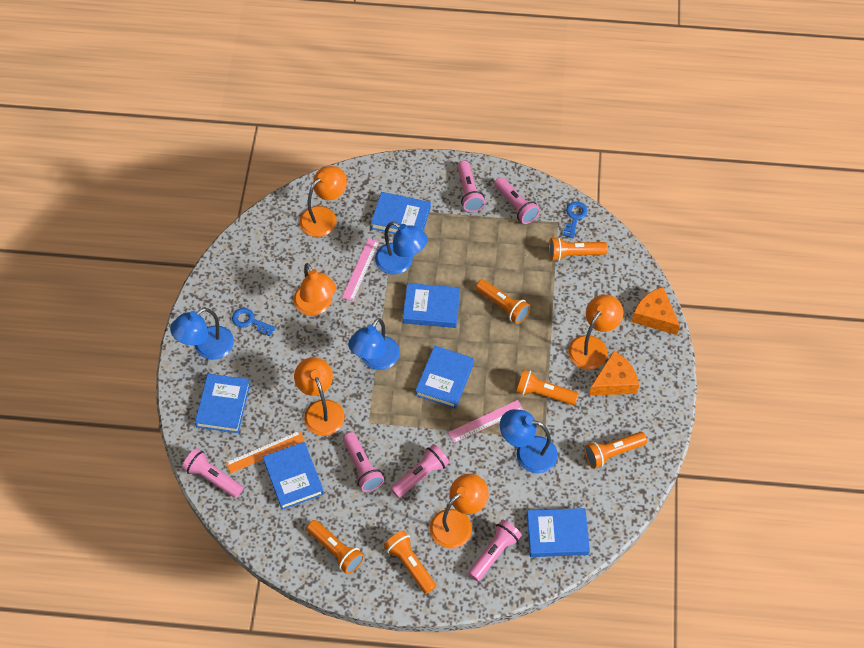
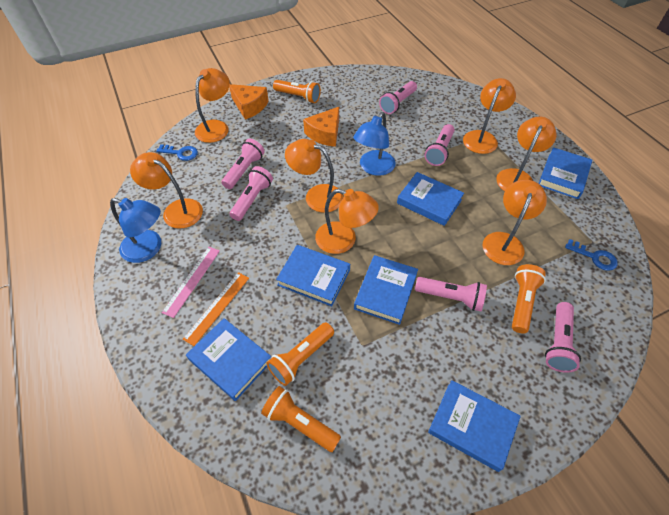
blue lamp: [170,308,234,360] [348,318,400,370] [375,222,428,275] [500,409,558,473] = 4 -> [110,198,161,263] [353,112,396,176] = 2
orange flashlight: [306,520,364,574] [384,530,436,594] [476,279,530,324] [516,369,579,405] [549,237,608,261] [584,432,647,469] = 6 -> [261,386,341,452] [267,322,334,386] [273,80,321,103] [512,264,546,334] = 4
orange lamp: [293,263,336,316] [294,357,345,436] [299,166,347,237] [430,474,489,549] [568,295,623,370] = 5 -> [130,152,203,229] [195,68,230,143] [285,139,343,212] [315,189,379,254] [463,78,516,154] [482,180,547,265] [496,117,557,191] = 7
pink ruler: [342,238,379,301] [448,400,524,443] = 2 -> [162,247,220,318] = 1

